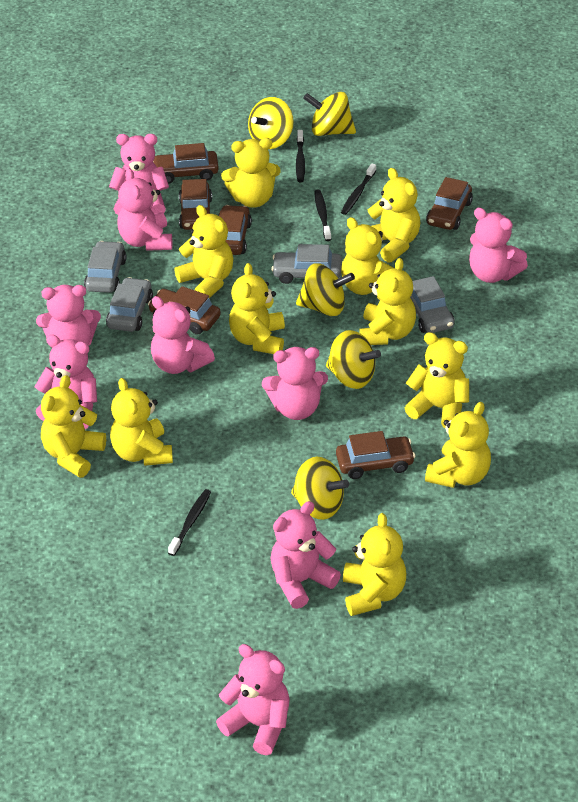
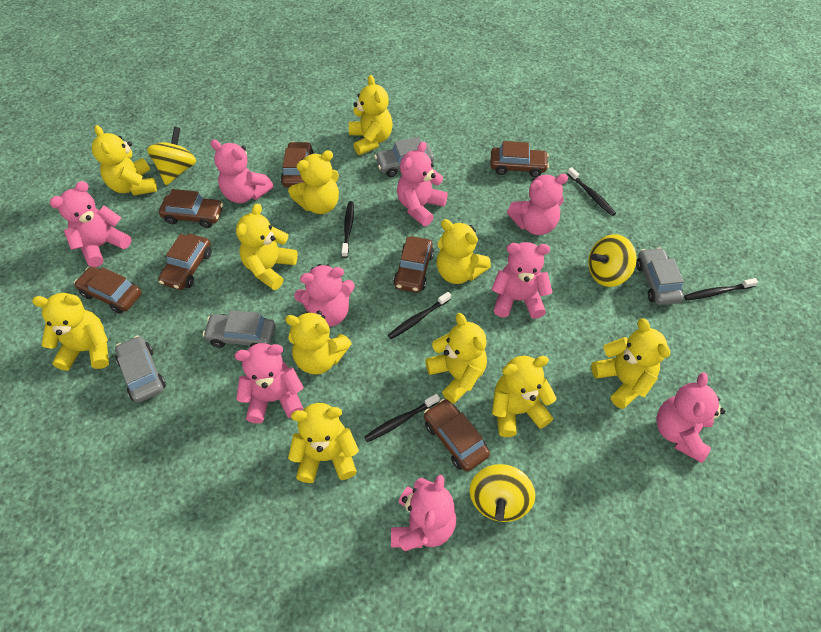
black toothbrush: [168,489,211,556] [296,130,305,182] [314,189,331,241] [341,163,376,215] = 4 -> [342,201,354,258] [364,394,440,442] [388,292,451,339] [567,167,616,216] [684,278,758,301] = 5
brown car: [148,286,221,335] [153,143,219,184] [179,179,212,230] [218,205,252,255] [336,431,415,479] [426,177,473,230] = 6 -> [74,267,142,314] [158,234,212,290] [159,189,223,228] [281,142,314,188] [393,236,434,292] [424,399,490,472] [490,141,549,177] = 7
yellow spinning top: [248,97,294,149] [291,457,349,520] [296,263,355,316] [303,92,356,136] [326,330,381,389] = 5 -> [147,127,196,185] [470,464,535,522] [588,234,637,287] = 3

